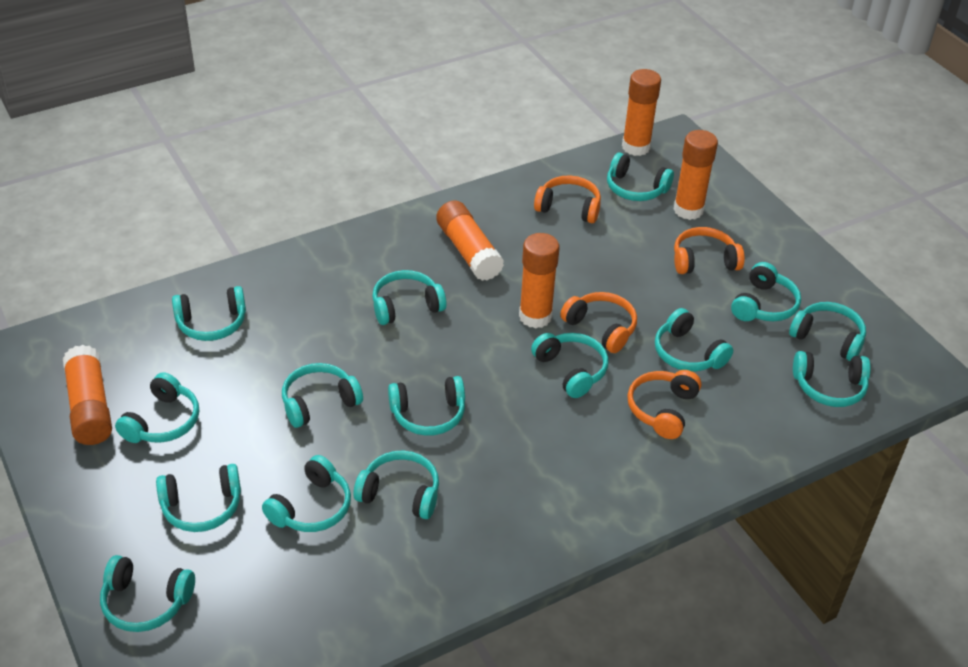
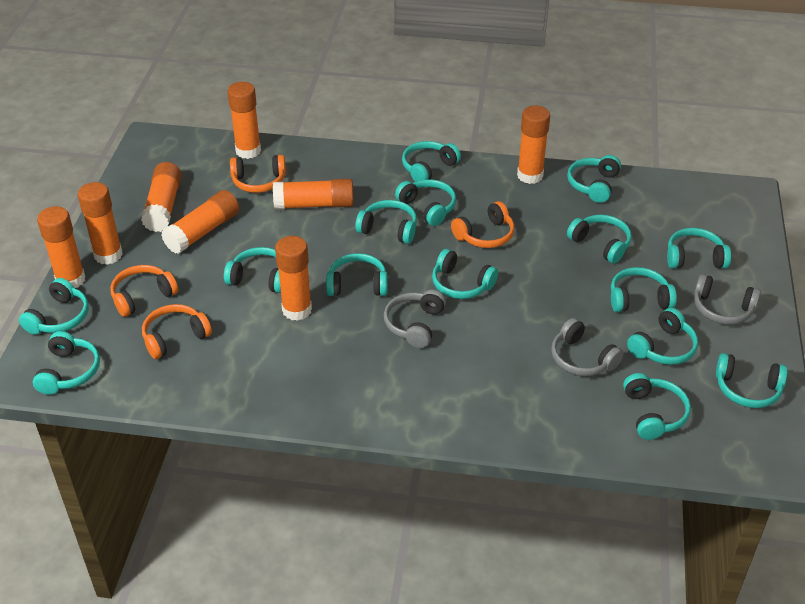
grey headphones: none = 0 -> [384,289,446,348] [551,318,624,376] [694,274,761,325] = 3
orange glue stick: [63,345,112,445] [436,200,504,281] [519,233,559,328] [622,69,661,156] [674,130,718,220] = 5 -> [37,206,85,288] [78,182,123,265] [141,162,182,232] [161,190,239,254] [228,82,261,159] [273,179,354,209] [275,236,312,321] [517,105,550,184] = 8

